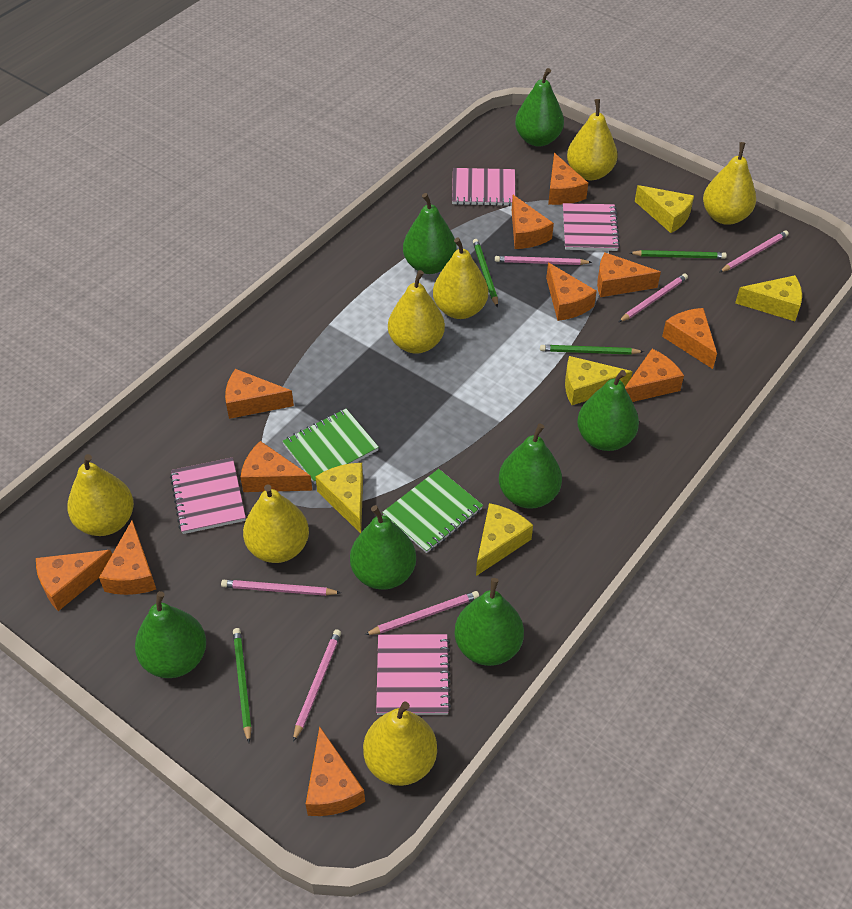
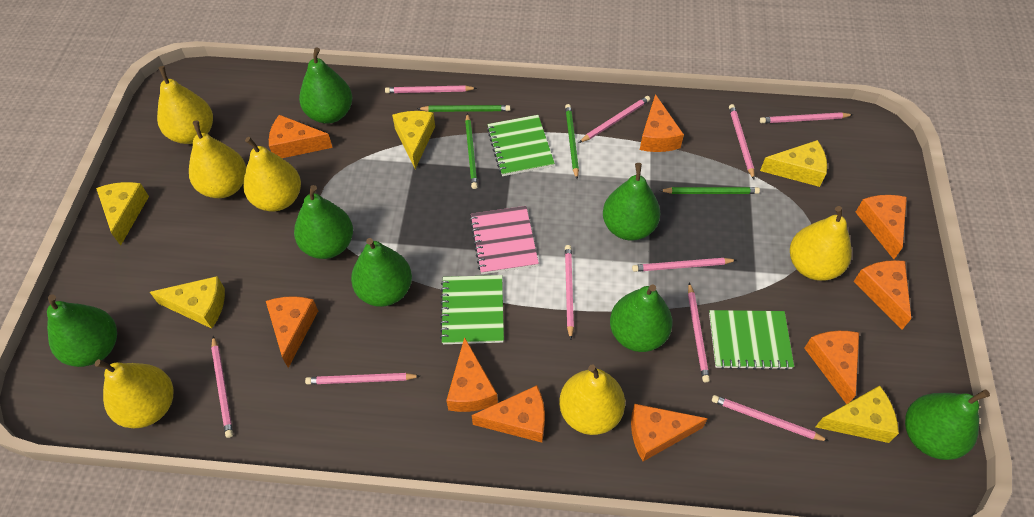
green notebook: [282,409,379,484] [382,469,483,553] = 2 -> [440,275,504,344] [487,115,555,176] [709,310,794,370] = 3
orange cheese: [36,550,112,611] [99,520,156,595] [225,369,294,419] [240,441,313,492] [306,726,365,816] [512,195,554,249] [546,262,597,321] [548,153,588,205] [597,252,661,297] [625,349,684,402] [662,308,717,369] = 11 -> [266,296,318,368] [269,115,333,158] [446,337,498,412] [472,385,545,443] [631,404,708,461] [640,94,684,152] [804,331,859,404] [854,260,911,330] [856,195,907,259] = 9
pink notebook: [170,457,246,534] [376,634,451,715] [452,168,515,206] [563,203,620,251] = 4 -> [470,206,539,274] = 1
pink pencil: [221,580,341,596] [293,629,341,742] [365,591,479,635] [495,256,592,265] [619,274,688,322] [720,230,789,272] = 6 -> [211,336,233,438] [305,373,420,385] [385,85,477,93] [565,245,574,340] [579,96,650,143] [632,258,737,272] [688,282,710,382] [712,395,828,441] [729,104,755,179] [760,112,853,123] = 10
yellow pear: [67,454,134,536] [243,484,309,563] [363,702,437,786] [388,270,445,354] [433,238,488,319] [567,99,618,180] [703,142,756,225] = 7 -> [95,359,173,428] [157,66,213,144] [189,120,246,198] [243,137,301,212] [559,364,625,435] [790,206,852,281] = 6

